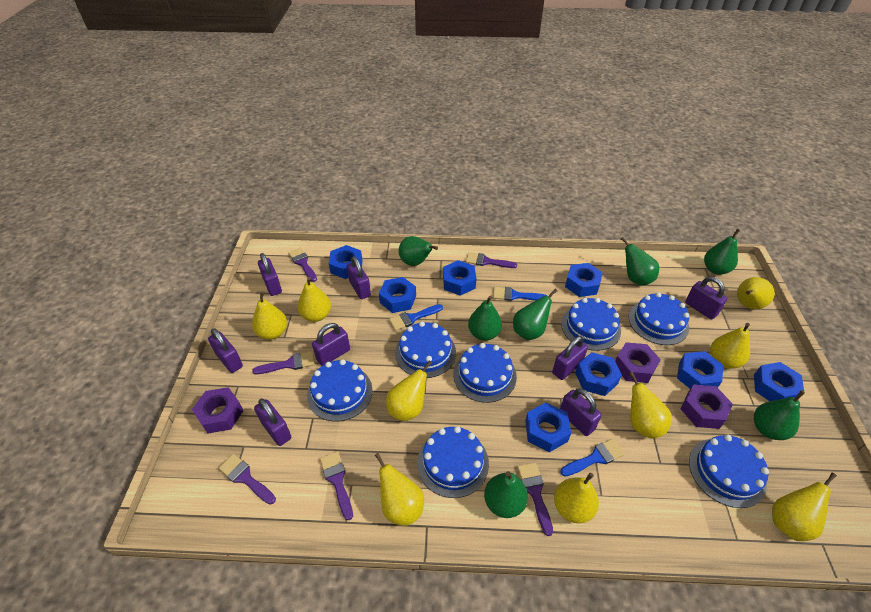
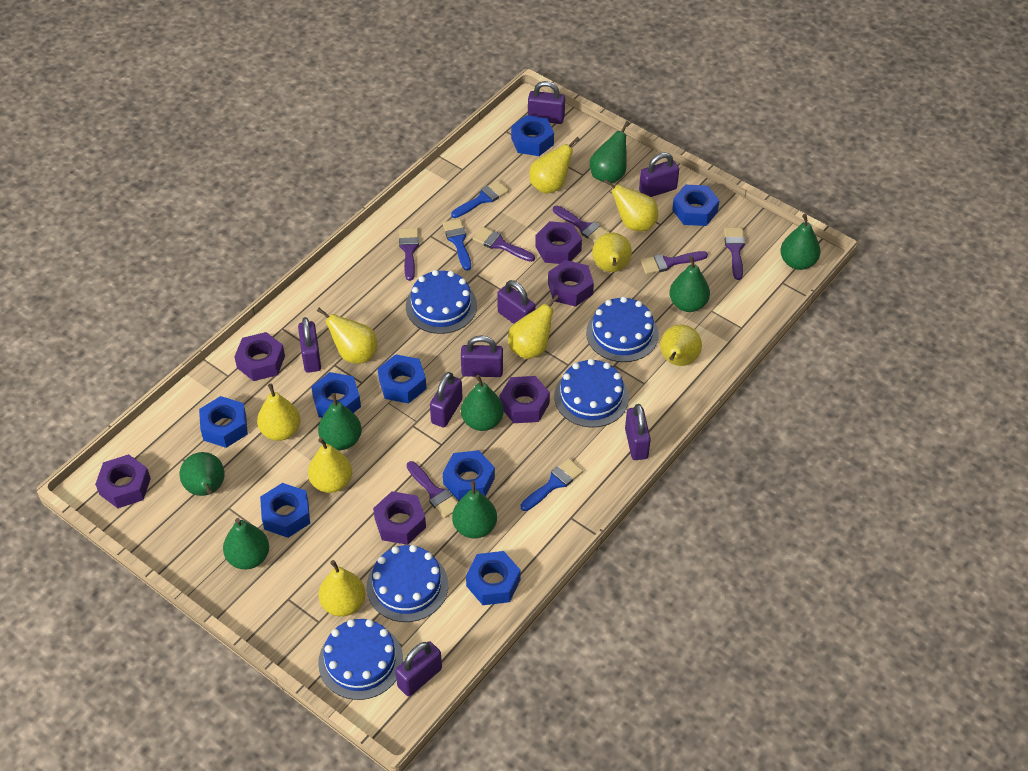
blue cake: [307,359,373,422] [395,322,456,378] [417,426,489,498] [453,343,517,403] [561,298,621,351] [629,292,689,345] [689,435,769,508] = 7 -> [318,619,403,700] [366,545,448,622] [406,270,477,334] [554,359,629,427] [586,297,659,362] = 5
green pear: [399,236,438,266] [468,296,502,341] [484,471,528,518] [513,289,557,340] [621,237,659,286] [704,229,740,275] [754,390,805,440] = 7 -> [180,452,225,496] [223,518,269,569] [318,393,362,450] [452,481,497,539] [461,375,504,431] [590,121,629,183] [669,256,710,312] [780,214,820,270] = 8
purple nut: [192,387,244,433] [615,342,661,383] [681,384,733,429] = 3 -> [95,454,151,508] [234,332,285,381] [373,491,426,545] [500,376,550,423] [535,221,582,264] [548,260,594,307] = 6

